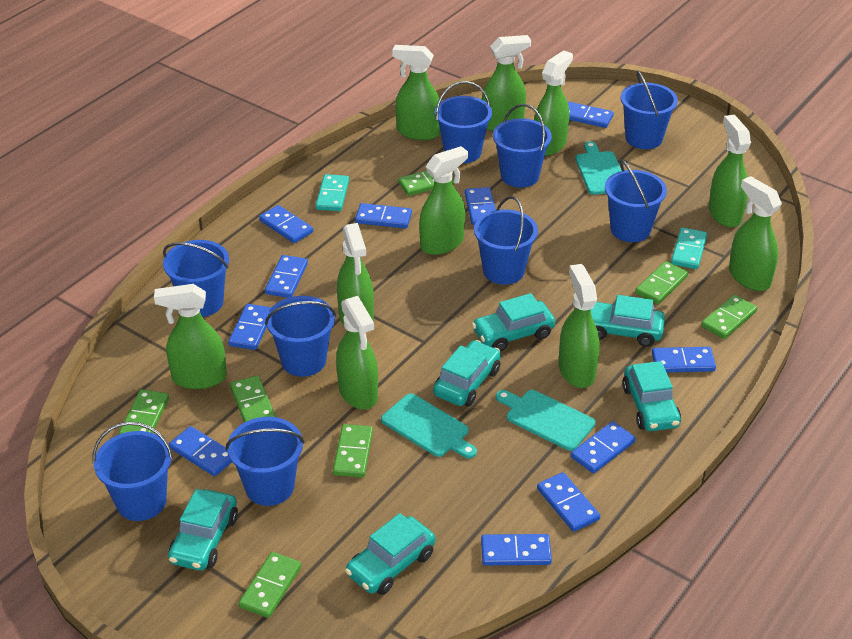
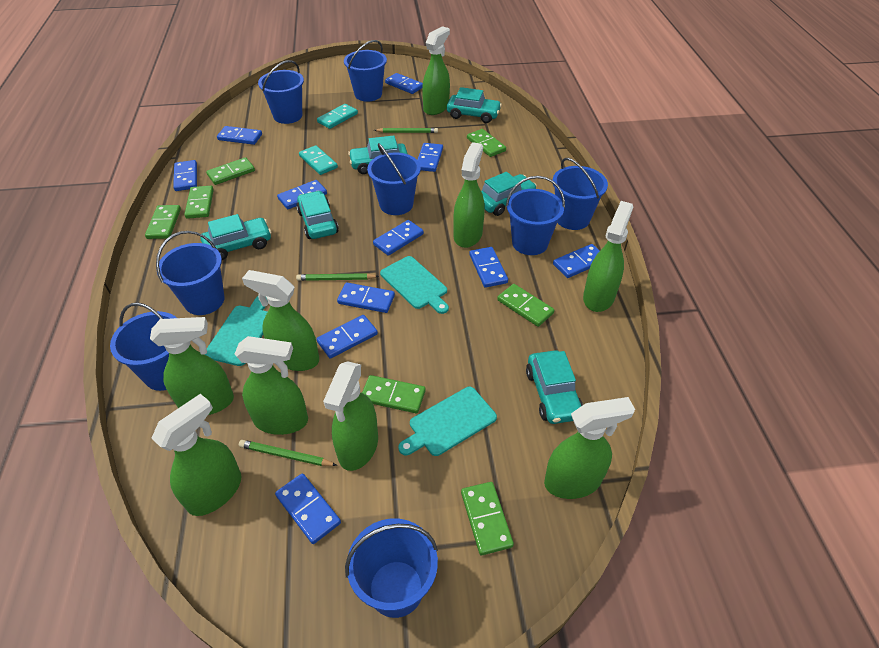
blue bucket: [93,422,173,521] [163,240,229,317] [226,417,305,506] [265,296,336,377] [435,81,492,163] [474,196,538,285] [493,104,552,188] [605,159,667,242] [621,71,678,149] = 9 -> [110,302,177,391] [156,231,224,315] [258,60,304,124] [344,40,387,102] [345,518,438,618] [367,143,421,215] [506,176,565,255] [553,158,608,230] = 8
green pencil: none = 0 -> [239,440,337,466] [296,273,379,281] [374,128,438,133] = 3
green spray bottle: [154,284,227,389] [336,296,378,409] [337,223,374,325] [392,45,440,140] [419,146,468,255] [482,35,531,131] [534,50,573,156] [559,264,600,388] [709,115,751,227] [729,176,782,291] = 10 -> [150,317,234,415] [151,394,241,516] [235,336,308,435] [242,270,319,371] [323,361,378,471] [422,26,450,115] [453,142,485,248] [544,397,635,499] [583,201,633,312] = 9

